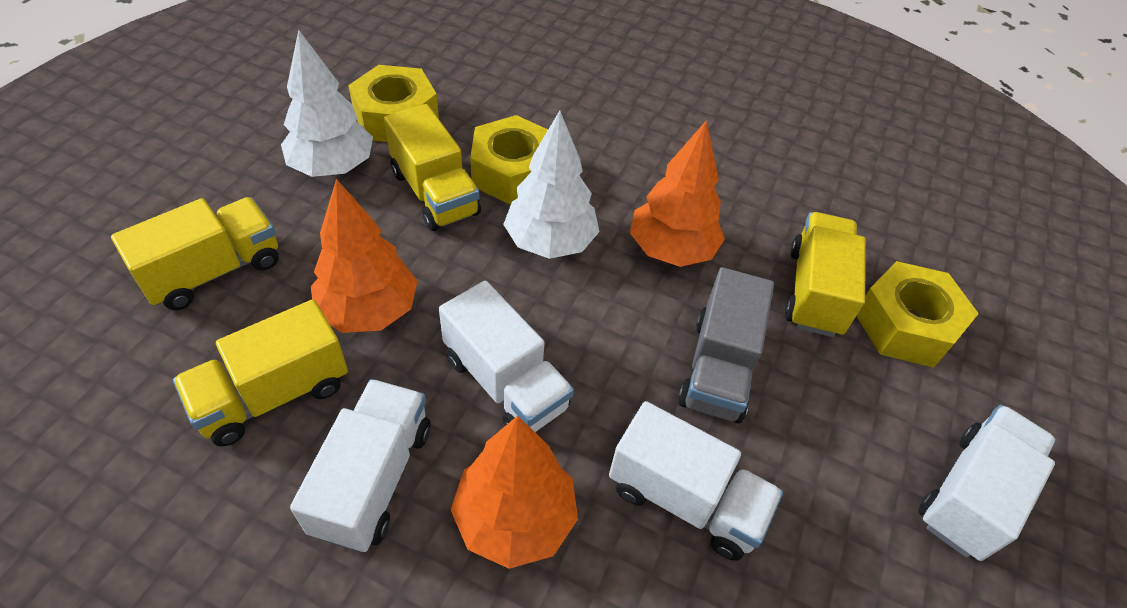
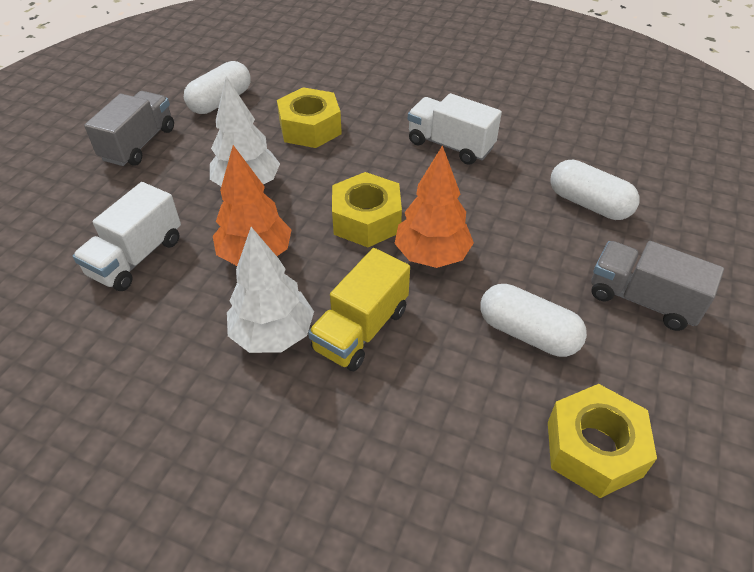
grey truck: [678,267,774,423] = 1 -> [84,91,174,166] [591,241,724,331] = 2
orange tree: [311,179,418,333] [451,416,578,569] [630,120,725,267] = 3 -> [213,145,291,266] [394,145,474,268] = 2
white capsule: none = 0 -> [184,61,251,114] [480,284,587,357] [550,160,640,220] = 3
white truck: [290,379,431,552] [439,281,574,432] [609,401,783,561] [918,405,1056,561] = 4 -> [73,182,181,291] [408,93,502,165] = 2
yellow truck: [111,197,279,310] [173,299,348,447] [384,104,481,231] [785,212,866,337] = 4 -> [308,248,410,371] = 1

